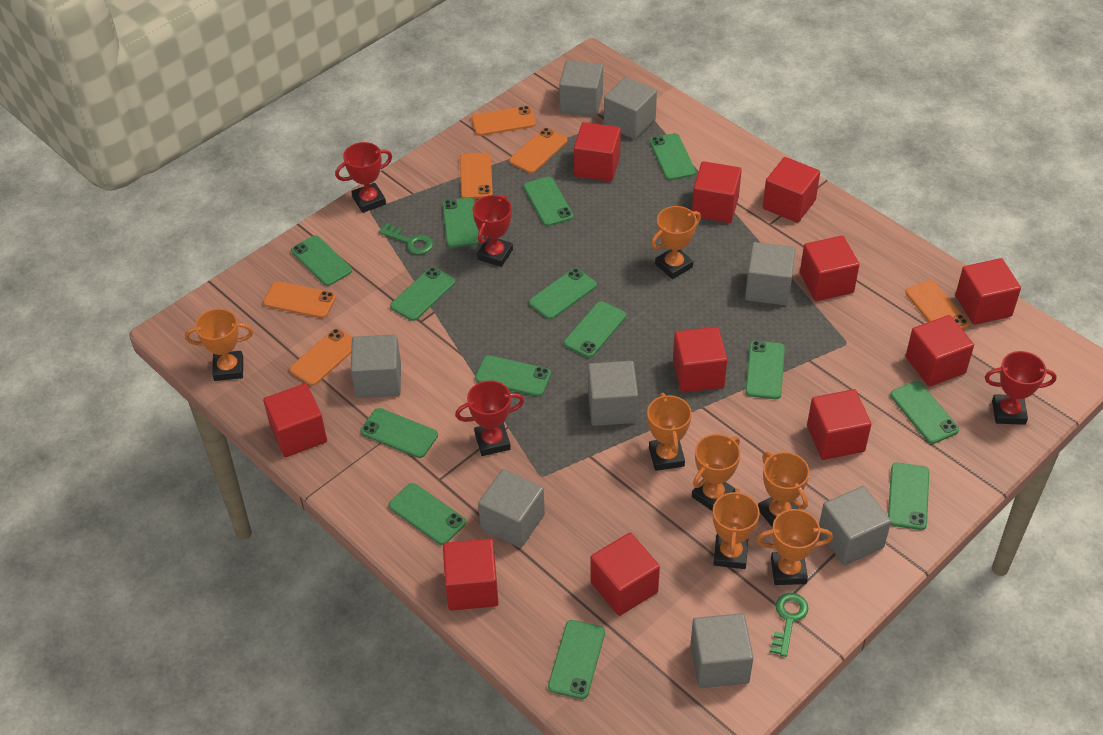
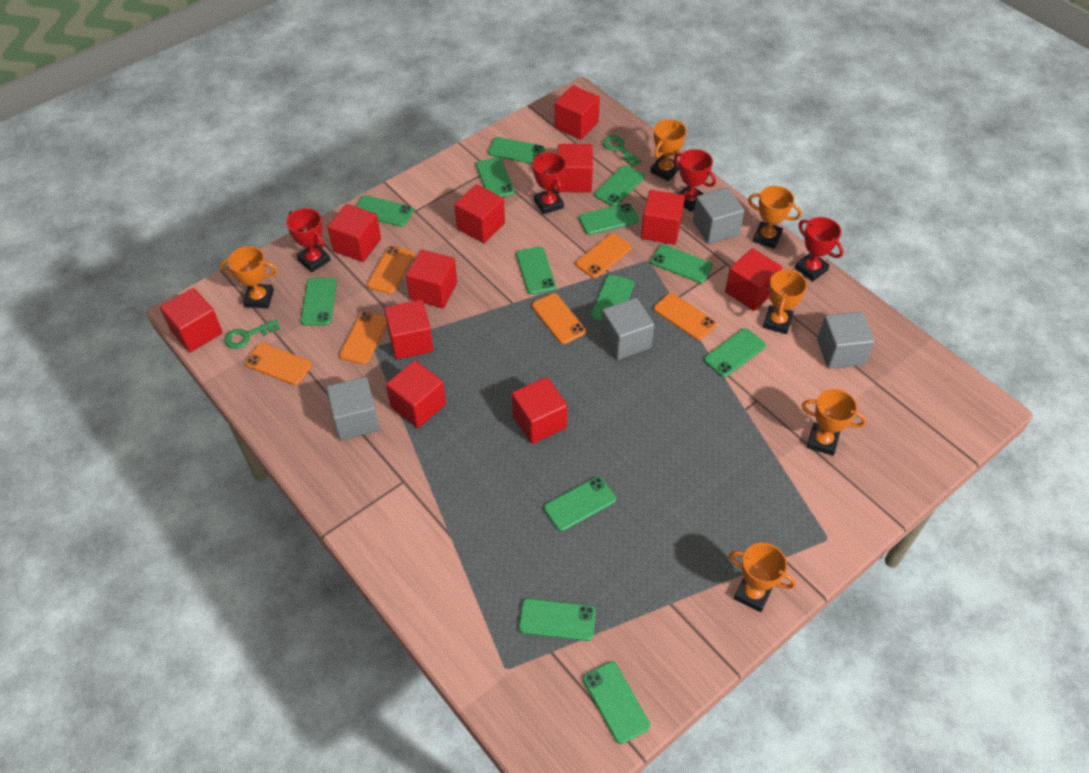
green phone: [291,235,352,286] [360,408,438,458] [389,483,466,545] [390,267,455,321] [442,198,479,247] [475,355,551,396] [523,177,573,226] [529,268,597,320] [548,620,605,699] [564,301,626,358] [650,133,696,180] [745,341,785,399] [888,462,929,530] [890,381,959,444] = 14 -> [301,278,337,326] [356,195,414,227] [476,157,515,197] [488,137,545,164] [516,247,556,295] [519,598,596,641] [544,476,616,531] [579,203,639,235] [583,661,650,744] [591,275,635,321] [595,165,645,206] [650,244,713,283] [704,328,766,377] = 13
grey cube: [351,335,401,398] [478,469,545,548] [559,60,603,117] [588,361,638,426] [604,77,657,139] [690,613,754,688] [745,242,795,305] [819,486,891,565] = 8 -> [326,377,380,440] [601,298,654,360] [693,187,744,244] [817,312,875,369] = 4
orange trophy: [185,309,253,381] [647,393,692,471] [651,206,701,279] [692,434,741,511] [713,488,760,569] [756,509,833,585] [758,452,810,528] = 7 -> [220,246,278,308] [650,119,687,181] [729,543,796,612] [748,186,802,249] [763,269,807,334] [802,389,866,456] = 6

